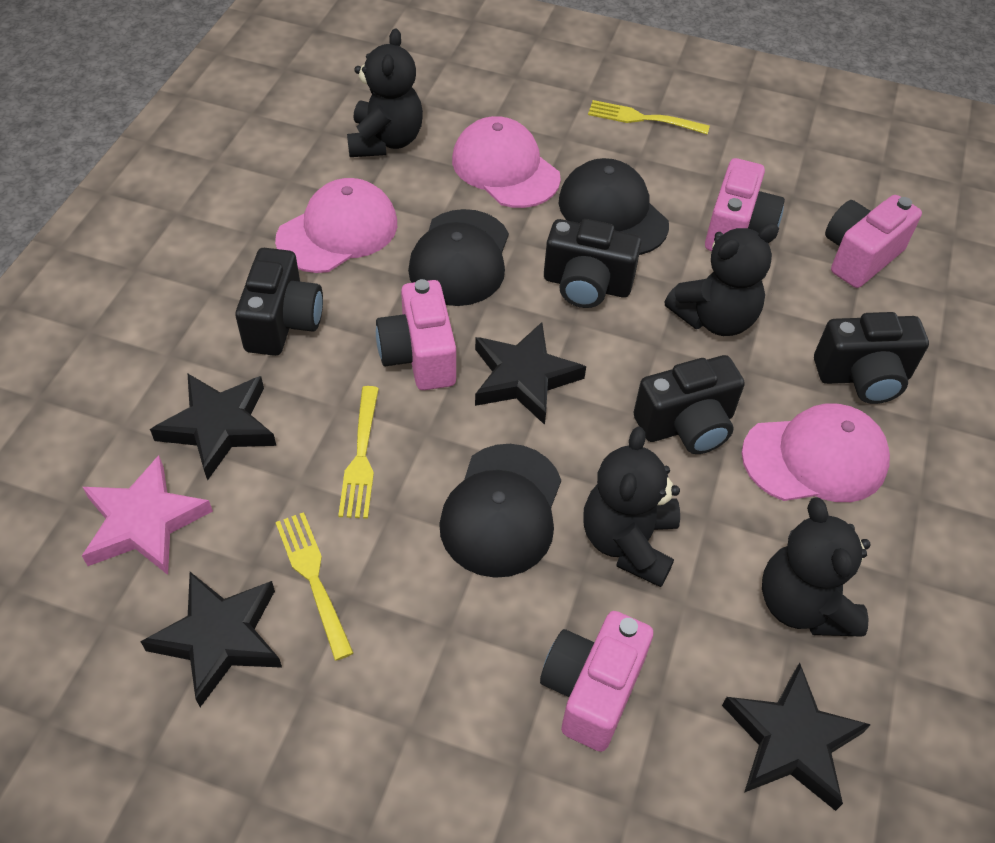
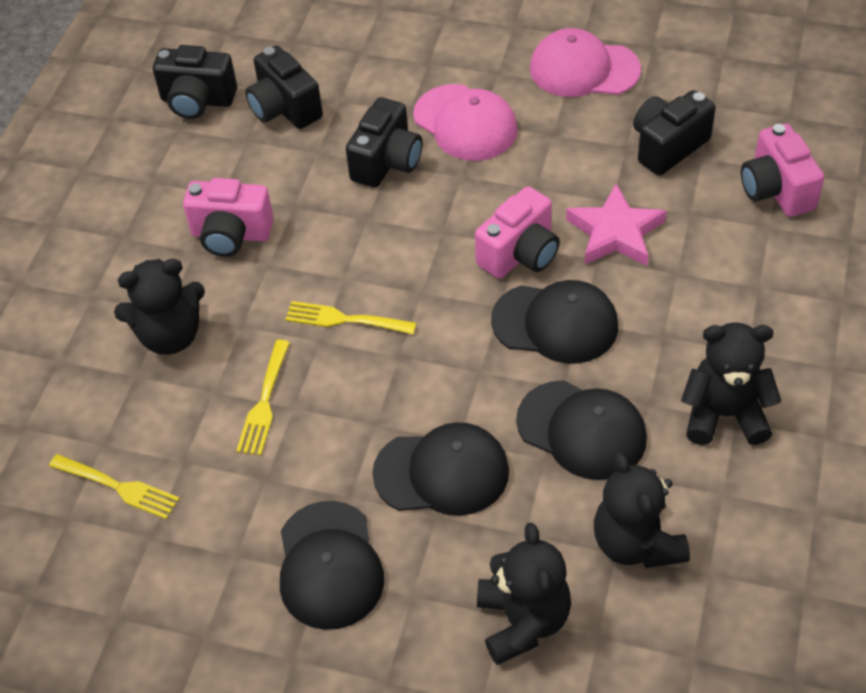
black cap: [408,209,509,306] [439,444,561,578] [559,158,669,255] = 3 -> [280,501,384,630] [372,422,509,516] [491,280,618,364] [516,380,647,480] = 4
black star: [140,572,282,707] [150,374,276,481] [475,322,586,425] [722,663,871,811] = 4 -> none = 0
pink camera: [376,279,456,390] [540,611,653,752] [705,158,785,251] [825,195,922,288] = 4 -> [183,178,274,257] [475,186,560,279] [741,123,824,217] = 3
pink cap: [275,178,397,273] [452,116,561,208] [742,404,890,502] = 3 -> [413,84,518,161] [530,28,641,97] = 2

